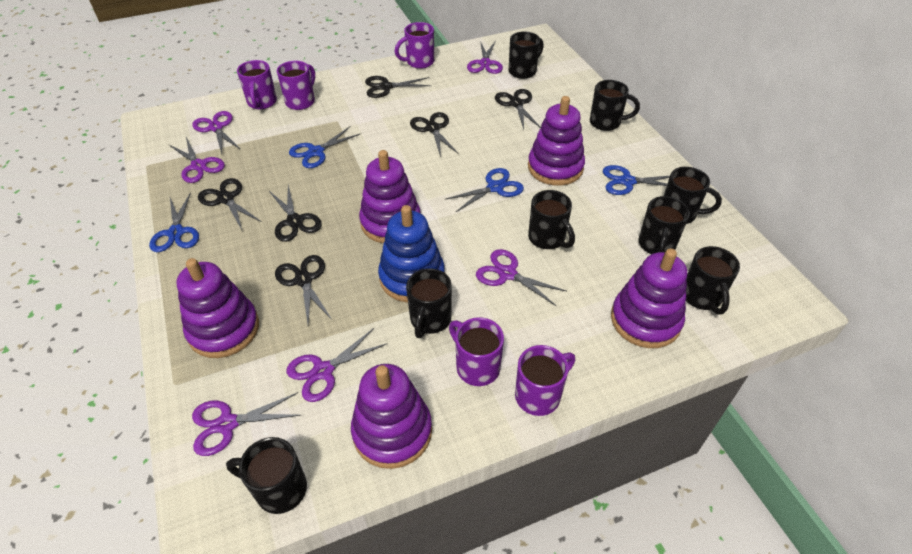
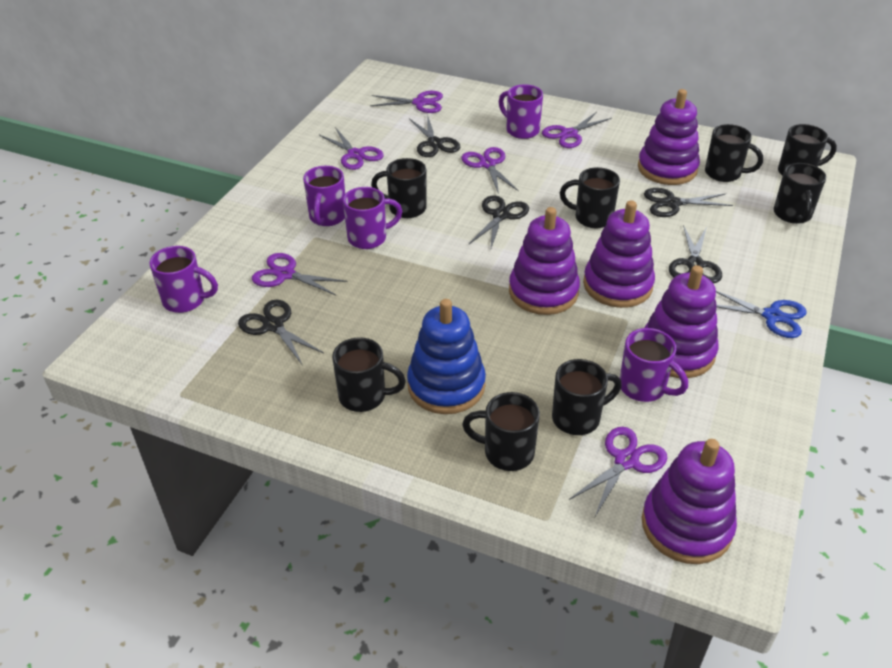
black scissors: [198,178,262,230] [269,185,322,242] [275,255,332,324] [365,76,431,98] [410,112,459,157] [495,89,541,129] = 6 -> [238,300,324,366] [409,114,460,157] [469,195,529,251] [644,188,733,217] [669,225,722,283] = 5
blue scissors: [149,192,199,252] [289,127,362,168] [445,168,524,212] [603,165,670,195] = 4 -> [716,291,807,338] = 1

